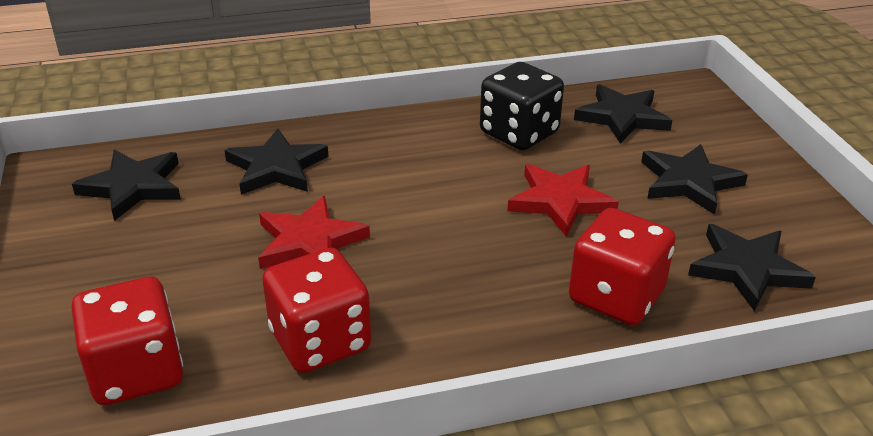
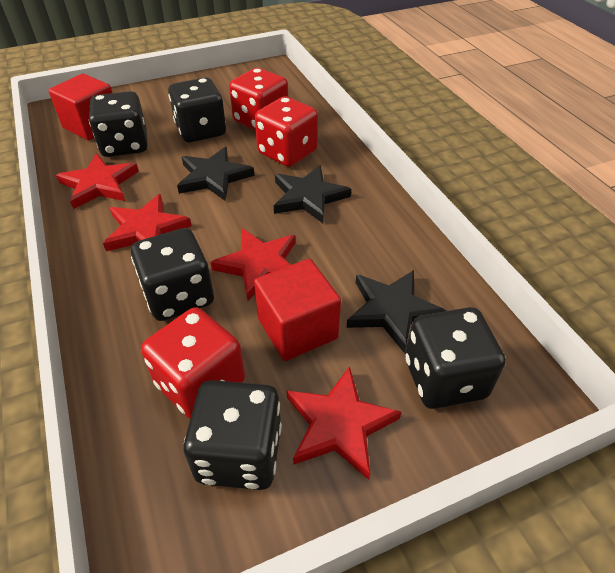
black dice: [480,62,564,150] = 1 -> [89,91,148,157] [131,228,214,321] [168,77,226,143] [183,380,282,490] [405,307,506,409] = 5
black star: [72,150,181,221] [224,128,329,195] [574,84,672,143] [641,144,748,215] [688,224,816,312] = 5 -> [177,147,254,201] [274,165,351,223] [346,270,446,353] = 3
red cube: none = 0 -> [48,73,112,140] [254,259,341,361] = 2
red star: [258,196,370,269] [507,164,619,236] = 2 -> [56,154,139,209] [103,194,192,251] [210,228,295,301] [287,366,401,480] = 4

